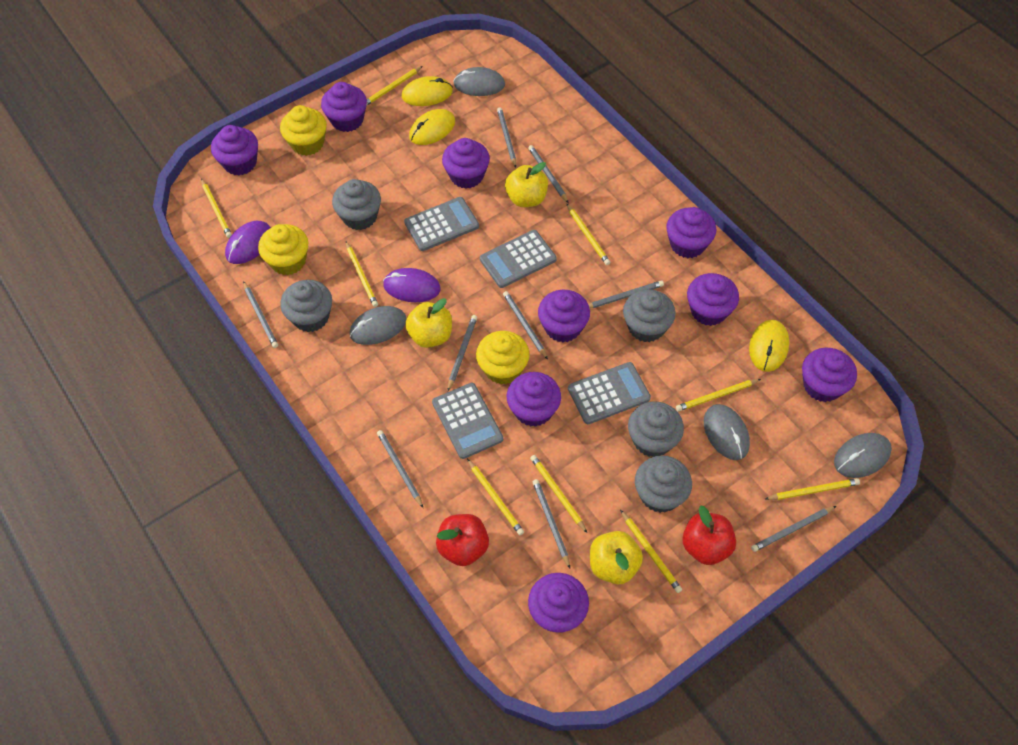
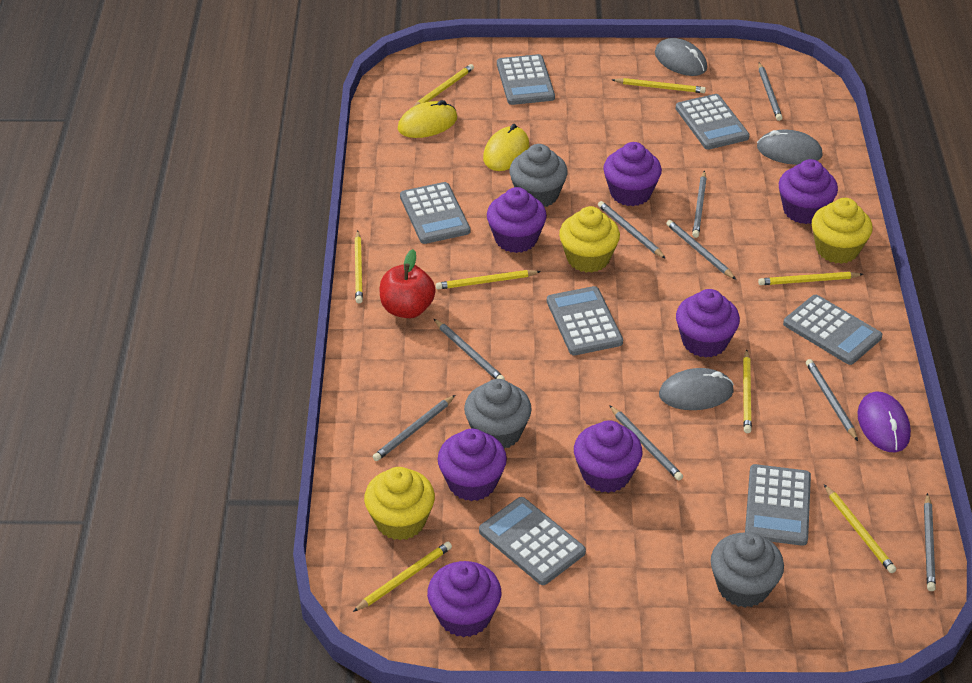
grey calculator: [404,197,479,251] [432,383,503,459] [480,230,557,288] [568,362,651,424] = 4 -> [400,182,470,244] [479,497,586,585] [497,54,555,105] [547,286,623,355] [675,94,750,150] [745,464,811,546] [783,295,882,365] = 7
grey cupcake: [280,280,332,332] [332,179,381,230] [623,289,676,342] [628,402,684,457] [635,455,692,513] = 5 -> [464,379,532,449] [509,144,568,207] [711,532,784,607] = 3
grey mouse: [350,306,407,345] [454,67,505,96] [704,404,750,460] [834,433,892,478] = 4 -> [655,38,707,76] [659,368,734,410] [757,130,823,165] = 3
purple cupcake: [211,125,258,176] [321,82,367,132] [442,138,490,189] [507,372,561,427] [528,573,589,633] [538,290,590,342] [666,207,716,258] [687,273,739,326] [802,348,857,402] = 9 -> [427,561,501,637] [438,429,507,501] [487,187,547,253] [574,420,643,493] [603,142,662,206] [676,289,740,358] [779,159,838,224] = 7
purple mouse: [225,221,271,264] [383,268,441,302] = 2 -> [858,391,911,452] = 1
red apple: [436,514,489,566] [682,505,736,565] = 2 -> [380,249,436,318] = 1
yellow apple: [405,298,452,348] [505,162,548,207] [590,531,643,584] = 3 -> none = 0
yellow mouse: [402,76,453,106] [409,109,455,145] [749,320,789,372] = 3 -> [398,100,457,138] [483,124,529,171] = 2
yellow pencil: [201,179,232,238] [346,241,378,307] [366,66,423,106] [467,459,524,535] [530,455,587,533] [566,203,610,265] [620,510,682,593] [676,379,761,412] [765,478,860,500] = 9 -> [353,542,452,612] [354,230,363,303] [413,64,474,107] [436,270,541,290] [612,78,706,93] [743,349,752,433] [758,272,863,285] [824,485,896,573] = 8

